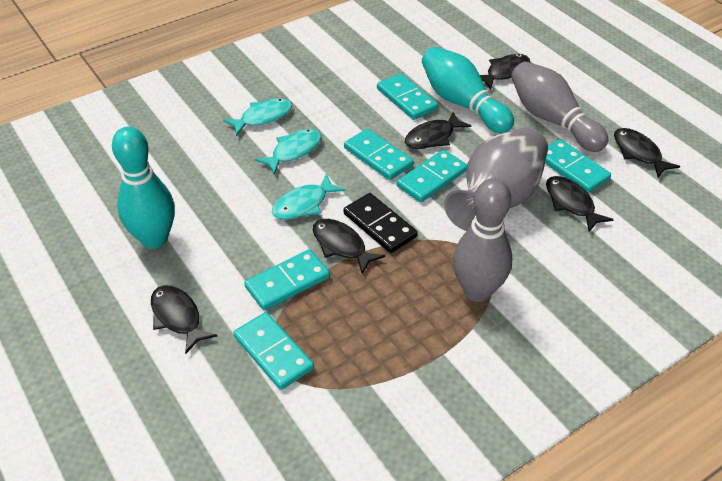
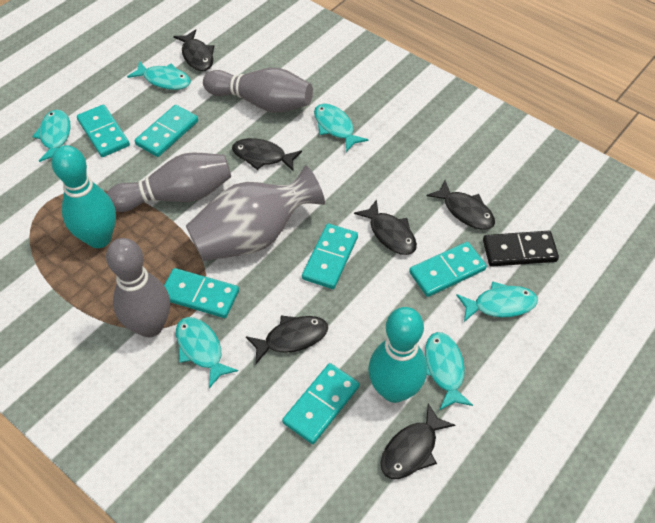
grey bowling pin: [453,178,512,302] [511,61,608,152] = 2 -> [106,152,231,212] [106,238,170,337] [203,68,313,113] = 3
turquoise fish: [223,98,293,136] [255,129,321,175] [272,174,345,220] = 3 -> [32,110,71,162] [127,61,191,90] [176,317,238,388] [314,103,368,152] [425,332,473,410] [456,281,538,322] = 6

